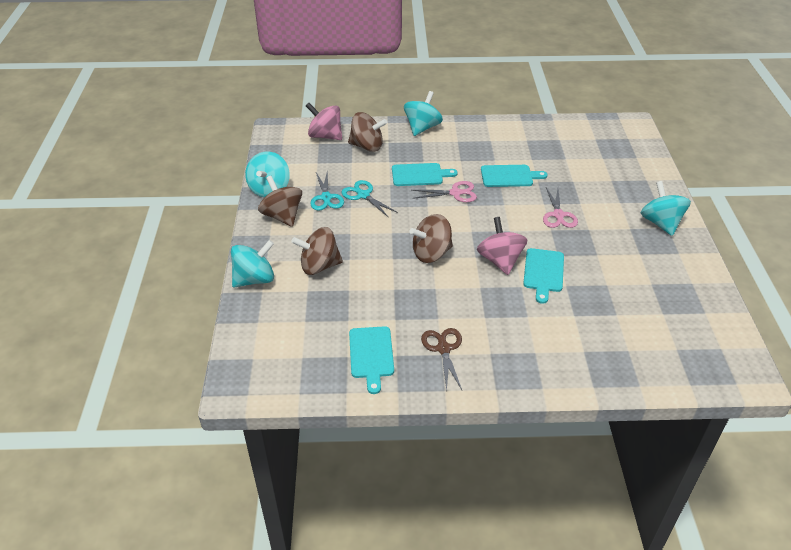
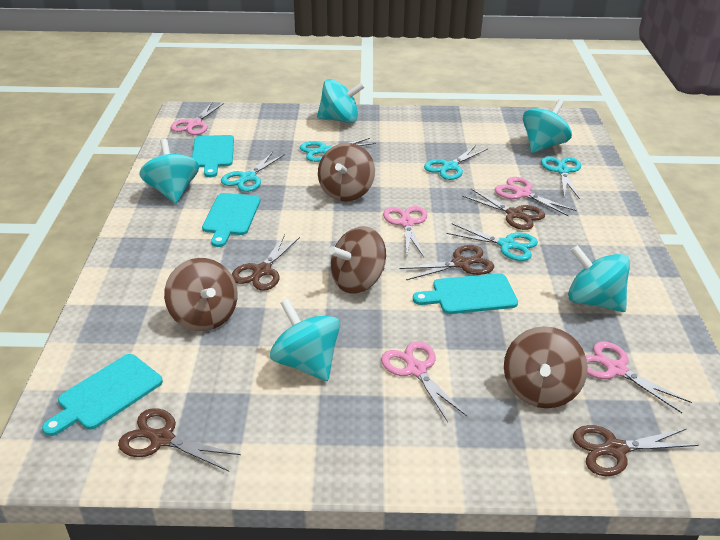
brown scissors: [421,328,462,391] = 1 -> [118,408,241,472] [232,234,300,290] [399,245,494,280] [462,189,545,230] [573,425,699,476] = 5
pink scissors: [412,181,477,202] [543,187,578,228] = 2 -> [171,103,224,135] [381,341,467,422] [383,206,427,257] [495,177,577,216] [585,341,692,413] = 5
pink spinning top: [306,103,342,140] [477,217,527,275] = 2 -> none = 0
turquoise scissors: [310,170,344,211] [342,180,398,218] = 2 -> [221,152,285,192] [300,138,376,162] [424,145,487,180] [446,224,538,261] [541,157,581,199] = 5
turquoise spinning top: [231,240,274,288] [245,152,290,198] [404,91,443,136] [641,181,691,236] = 4 -> [139,139,199,204] [270,299,340,381] [317,79,365,123] [523,99,572,153] [568,245,630,312] = 5

